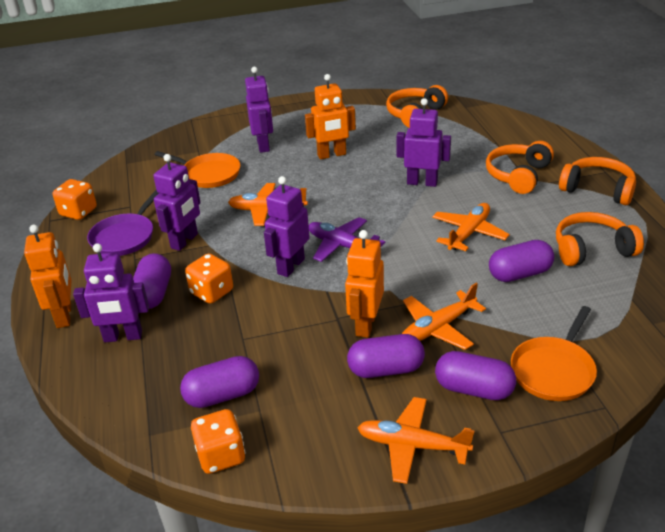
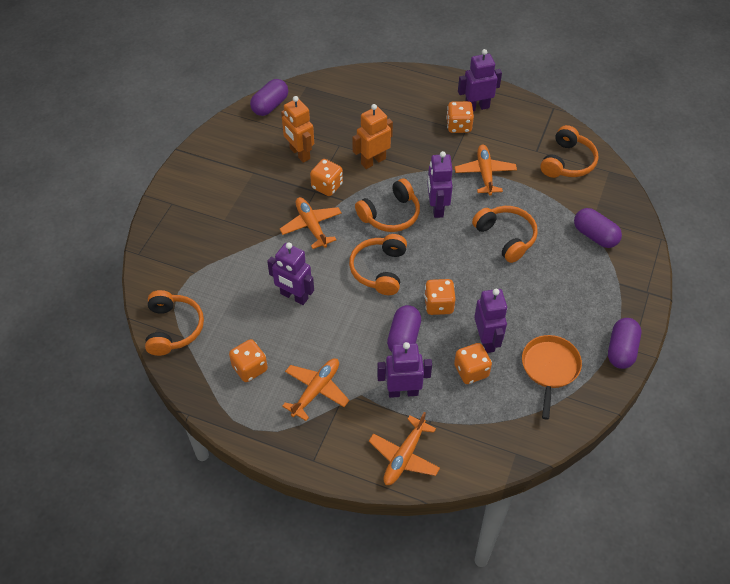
orange dice: [52,179,97,220] [185,253,233,304] [191,409,245,474] = 3 -> [229,339,268,382] [310,159,343,196] [424,279,456,315] [446,101,474,133] [454,343,492,384] = 5
orange headphones: [386,85,448,128] [486,141,554,194] [556,212,644,266] [559,157,636,205] = 4 -> [145,290,204,356] [349,234,407,295] [355,178,420,232] [472,206,538,263] [540,125,598,178] = 5
orange pan: [155,151,240,188] [511,306,597,401] = 2 -> [522,335,582,420] = 1
orange robot: [24,225,72,328] [305,74,356,159] [345,230,384,338] = 3 -> [281,96,314,163] [352,104,393,169] = 2
purple capsule: [133,253,171,309] [180,356,259,408] [347,334,425,378] [435,351,516,400] [489,240,554,282] = 5 -> [250,79,288,116] [387,305,421,352] [574,208,622,248] [608,318,641,369] = 4
purple pan: [87,190,159,256] = 1 -> none = 0
purple plane: [309,217,386,262] = 1 -> none = 0

